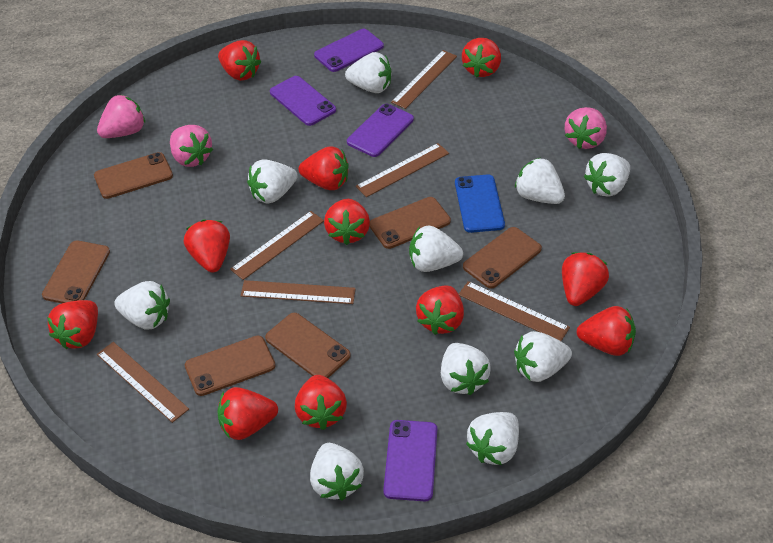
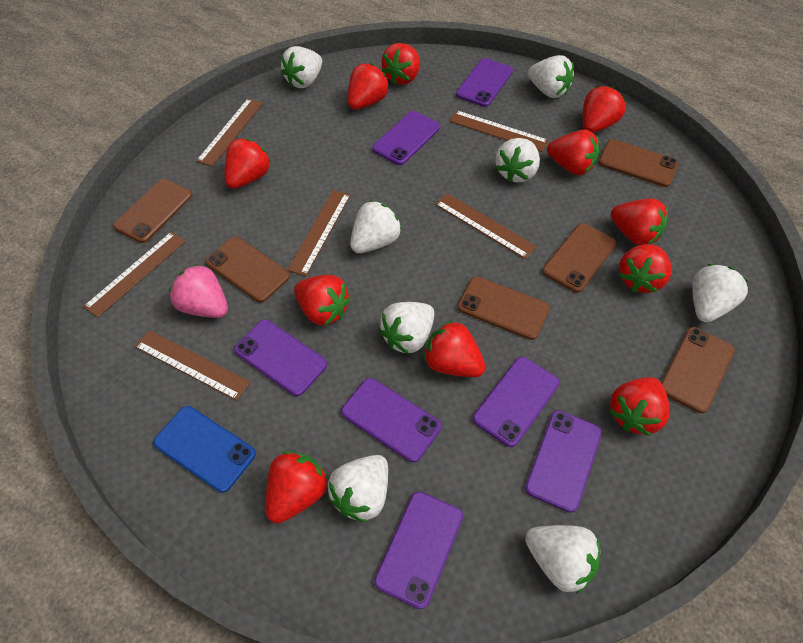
pink strawberry: [97,95,145,138] [170,125,213,167] [565,107,607,149] = 3 -> [169,264,228,318] = 1
purple phone: [270,76,336,126] [314,29,384,72] [347,104,414,157] [383,420,437,501] = 4 -> [234,320,327,396] [341,378,441,462] [372,111,440,165] [374,492,463,609] [456,58,513,107] [473,357,560,447] [525,410,602,513] = 7
white strawberry: [114,281,170,330] [247,159,298,204] [310,443,364,501] [345,52,391,93] [409,225,463,272] [441,343,491,395] [466,412,519,465] [514,331,572,382] [515,157,565,204] [584,153,630,197] = 10 -> [281,46,322,88] [327,455,388,523] [350,200,402,253] [379,302,435,354] [496,138,540,183] [525,525,600,594] [528,55,574,98] [692,264,748,322] = 8

